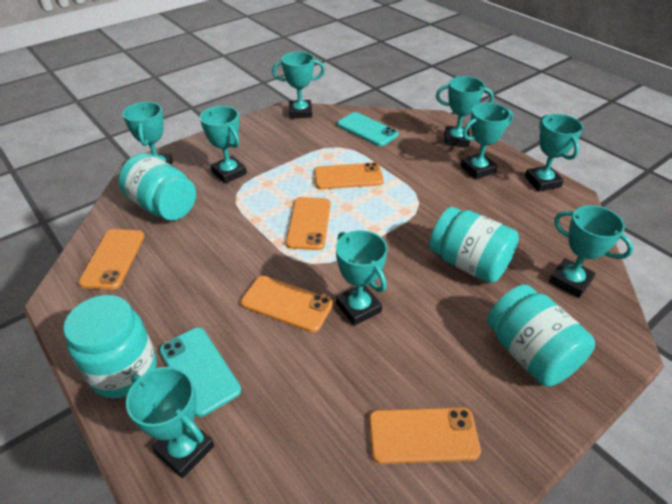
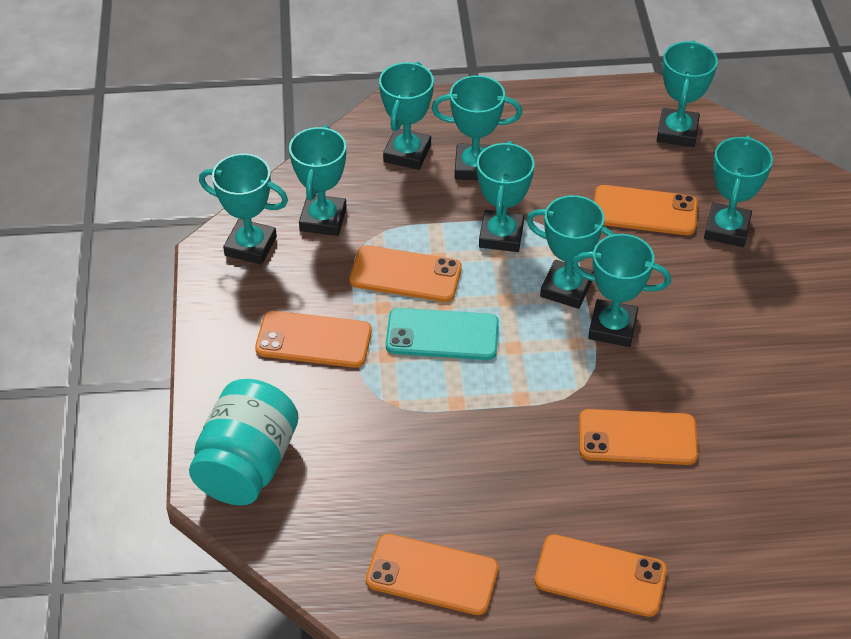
orange phone: [78,229,144,290] [241,276,333,333] [286,197,331,250] [314,162,384,189] [369,407,481,464] = 5 -> [255,311,372,368] [349,245,462,302] [366,534,499,615] [535,534,667,617] [579,409,698,465] [594,185,698,235] = 6
turquoise jar: [63,295,157,398] [118,153,196,220] [429,207,519,283] [487,285,595,386] = 4 -> [189,379,299,505] = 1
turquoise phone: [160,327,241,417] [337,112,398,146] = 2 -> [386,308,499,360] = 1

